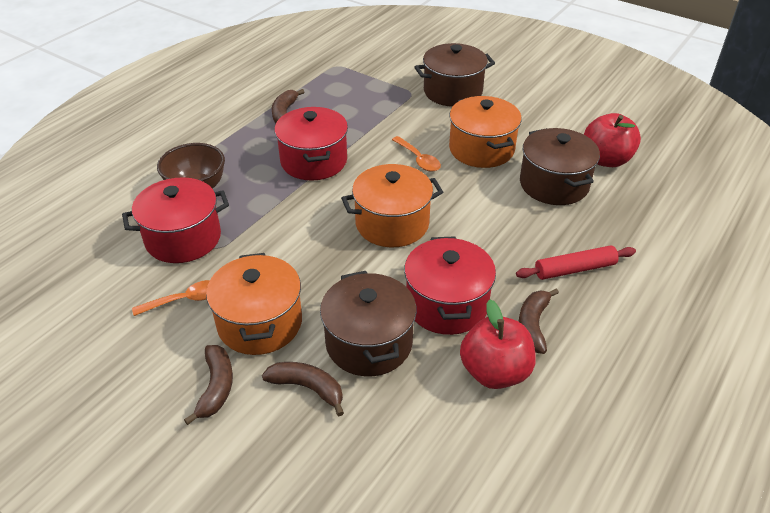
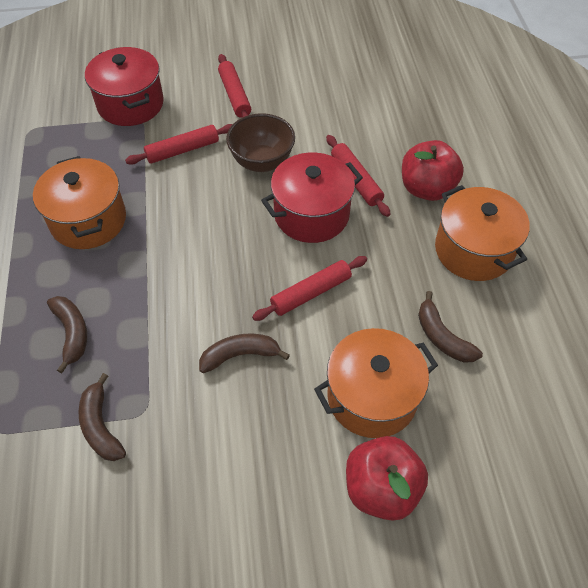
brown pot: [320,271,417,376] [414,43,495,107] [520,128,600,205] = 3 -> none = 0
orange spoon: [132,280,210,316] [392,136,441,172] = 2 -> none = 0
red pot: [122,177,229,263] [274,107,348,181] [404,236,496,335] = 3 -> [85,47,164,126] [261,152,363,243] = 2
red rolling pin: [516,245,636,280] = 1 -> [125,124,233,165] [218,54,251,118] [252,256,367,321] [326,135,390,217] = 4

